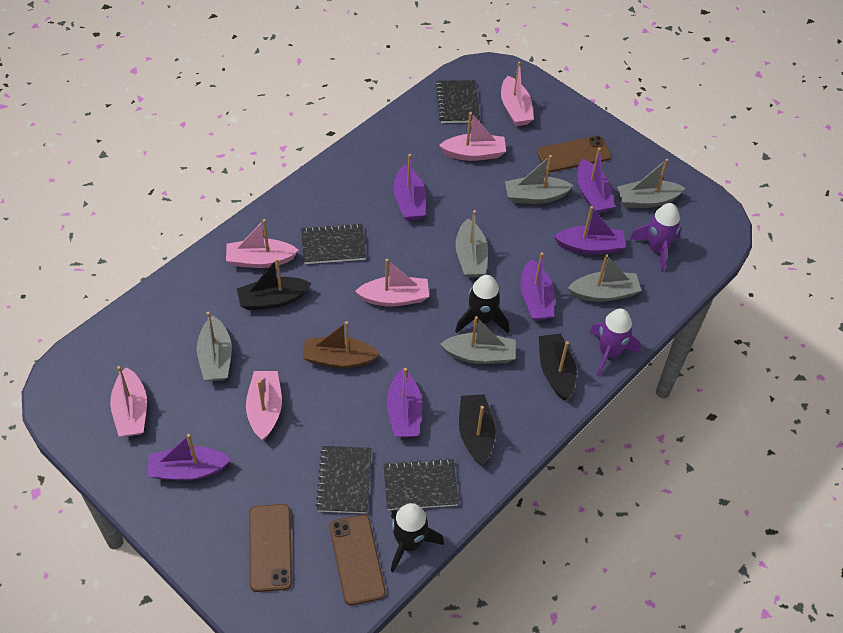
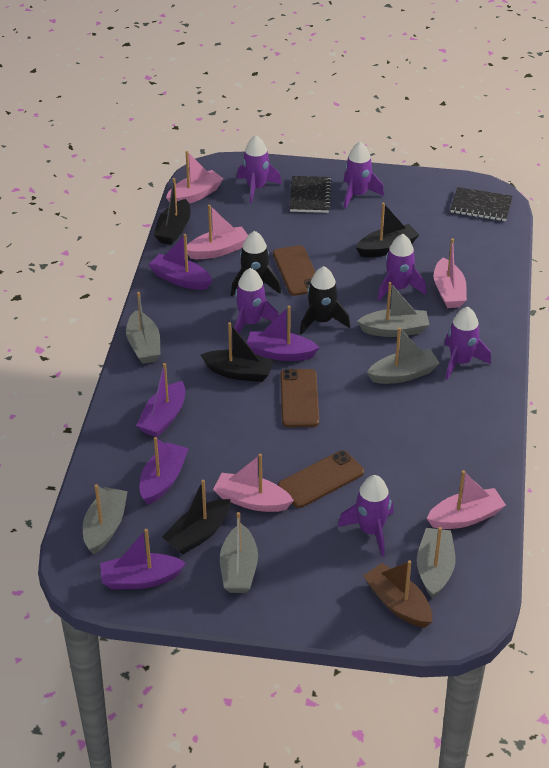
black boat: [237,258,312,310] [459,394,495,465] [539,334,577,400] = 3 -> [154,178,191,245] [162,479,230,555] [201,322,274,382] [356,203,419,257] = 4
black notebook: [301,223,366,264] [316,446,371,514] [384,458,459,510] [436,80,480,123] = 4 -> [290,176,332,213] [450,187,513,221] = 2
pink boat: [110,366,147,437] [226,219,299,268] [246,371,282,441] [355,259,429,307] [439,112,506,161] [501,61,534,126] = 6 -> [166,151,224,204] [187,205,248,259] [213,454,294,512] [427,470,506,529] [434,238,467,308] = 5
purple boat: [148,434,231,480] [387,368,422,437] [394,154,426,221] [520,252,554,321] [554,206,625,254] [577,147,615,213] = 6 -> [100,529,186,589] [136,363,185,437] [140,437,189,505] [149,234,212,290] [247,306,320,361] = 5
purple rocket: [589,309,641,376] [630,203,681,272] = 2 -> [234,268,279,333] [237,135,282,204] [338,475,394,556] [344,142,384,209] [377,234,426,301] [444,307,491,380] = 6

